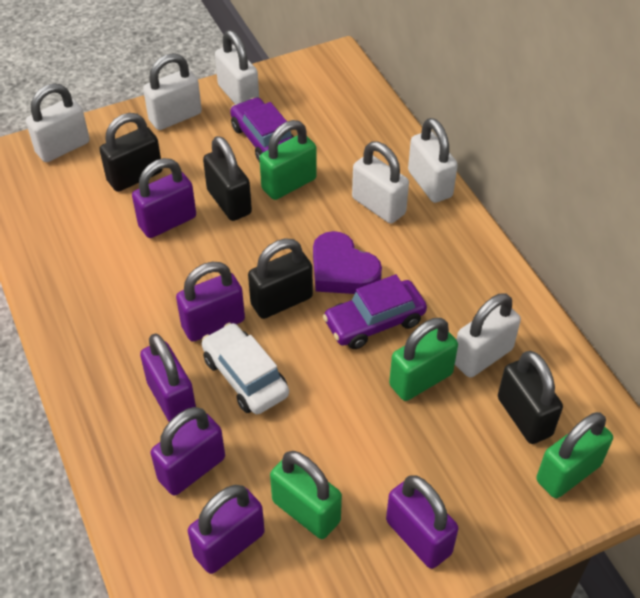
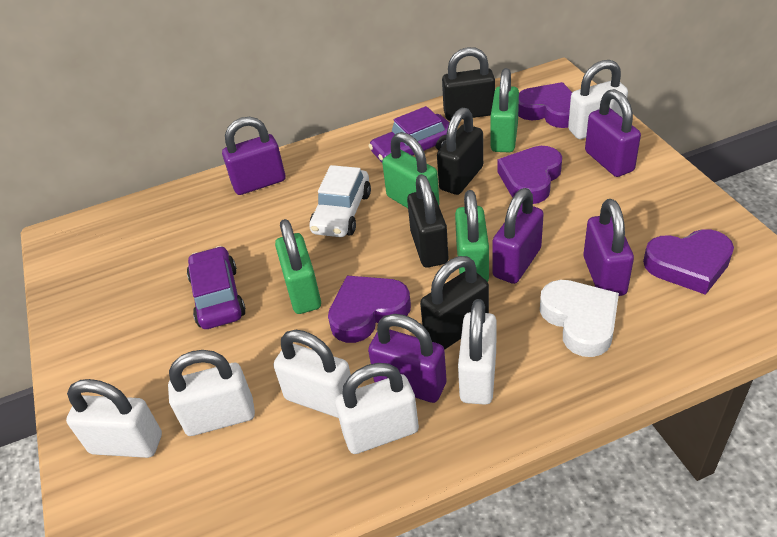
purple heart: [313,231,382,294] = 1 -> [328,276,411,343] [497,146,562,204] [518,82,572,128] [643,229,734,295] = 4
purple padlock: [132,158,196,238] [140,333,196,422] [151,407,225,496] [176,262,245,342] [188,485,265,574] [386,475,458,569] = 6 -> [222,117,285,195] [368,314,447,403] [492,188,544,284] [583,199,634,296] [585,89,641,177] = 5
white heart: none = 0 -> [540,280,619,357] = 1

